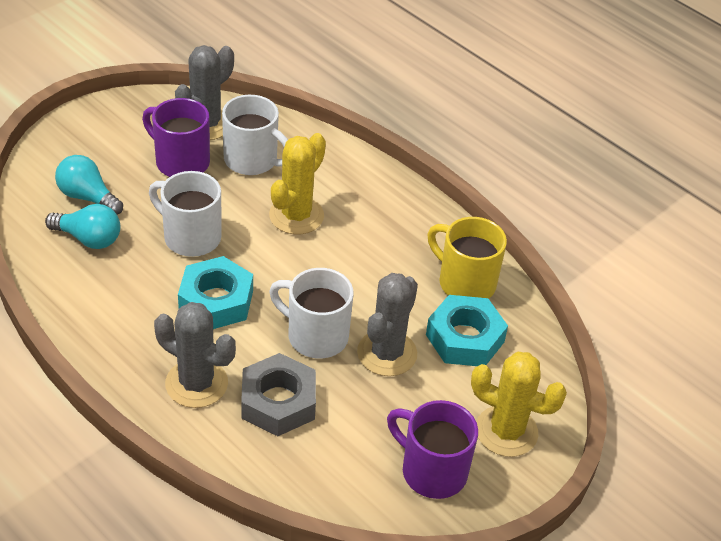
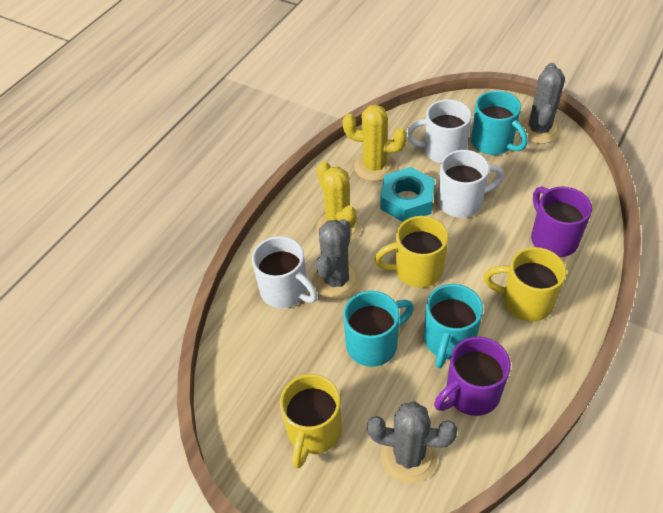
grey nut: [241,353,316,436] = 1 -> none = 0
turquoise light bulb: [45,204,120,249] [55,155,123,215] = 2 -> none = 0
turquoise mug: none = 0 -> [343,291,414,367] [424,284,483,368] [471,91,528,155] = 3
turquoise nut: [178,256,253,329] [426,295,508,366] = 2 -> [380,167,435,222] = 1
yellow mug: [428,217,507,299] = 1 -> [280,374,342,468] [374,216,448,288] [484,247,566,322] = 3

